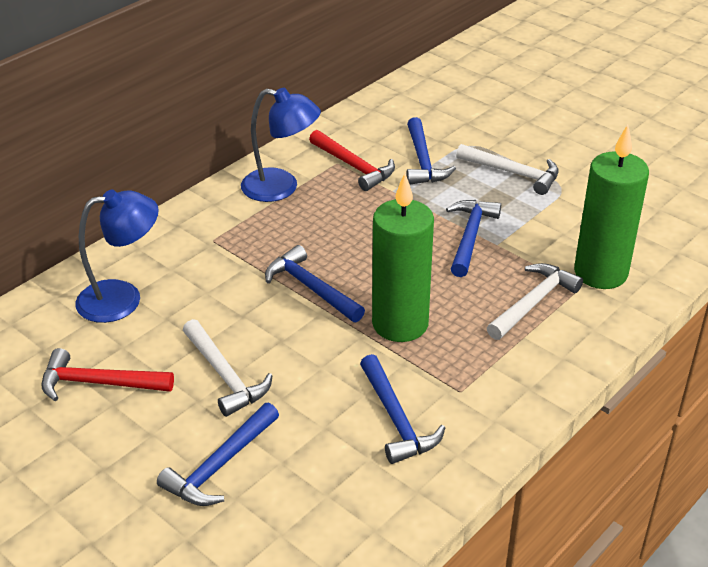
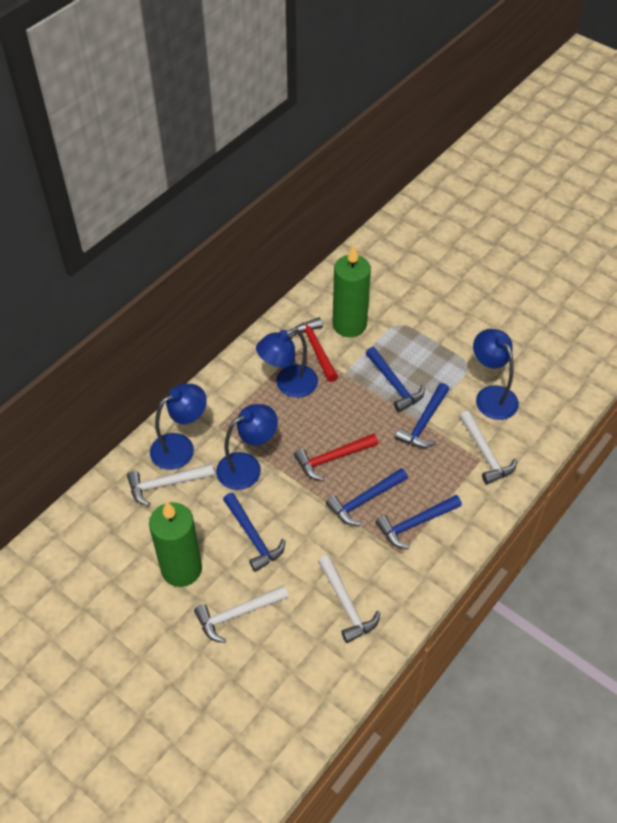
blue lamp: [75,190,159,323] [241,88,321,202] = 2 -> [150,384,207,470] [216,404,278,490] [256,328,318,398] [473,329,519,420] = 4
white hammer: [183,319,273,417] [456,144,559,195] [487,263,583,340] = 3 -> [127,464,214,506] [194,585,288,643] [318,555,380,643] [459,411,517,484] = 4

